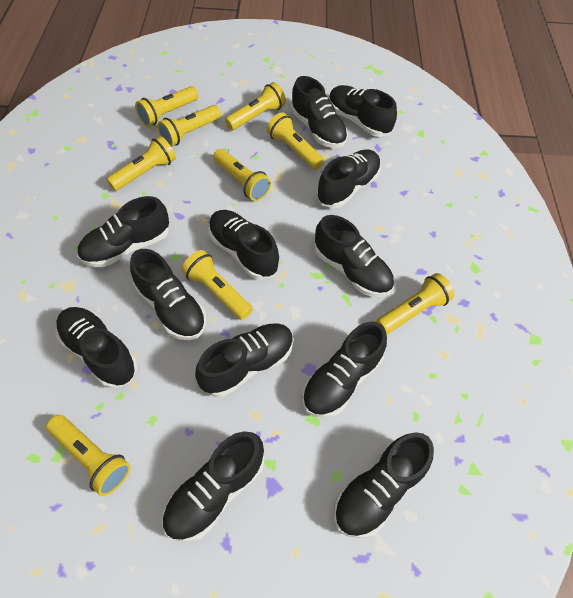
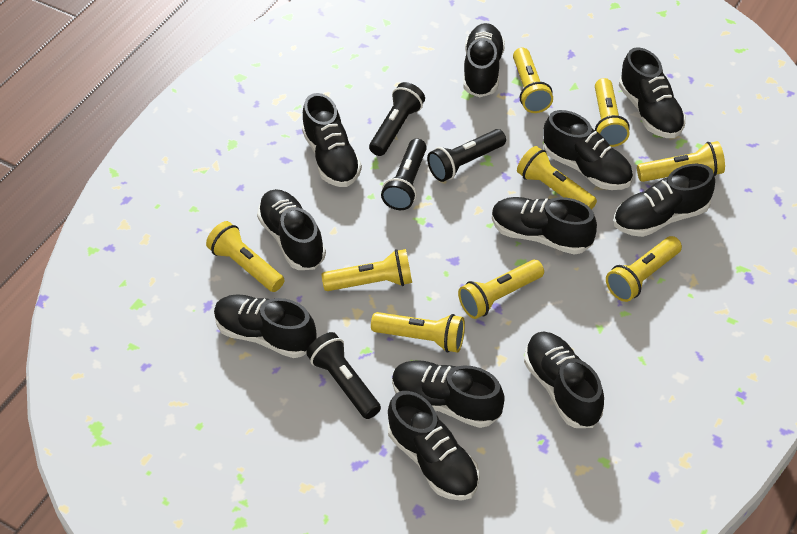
black flashlight: none = 0 -> [306,332,381,419] [369,82,425,156] [381,138,427,210] [427,129,506,182] = 4
black shoe: [56,307,137,389] [77,196,169,267] [130,249,206,340] [162,431,264,542] [195,323,294,397] [208,210,279,280] [291,76,348,148] [302,321,387,418] [314,215,394,297] [316,149,381,208] [329,85,397,137] [334,432,434,538] = 12 -> [214,294,316,358] [257,189,326,270] [302,93,362,187] [388,391,479,501] [392,360,505,428] [463,23,505,97] [492,197,597,255] [524,331,604,428] [543,110,633,190] [613,164,715,237] [619,47,686,138] = 11

